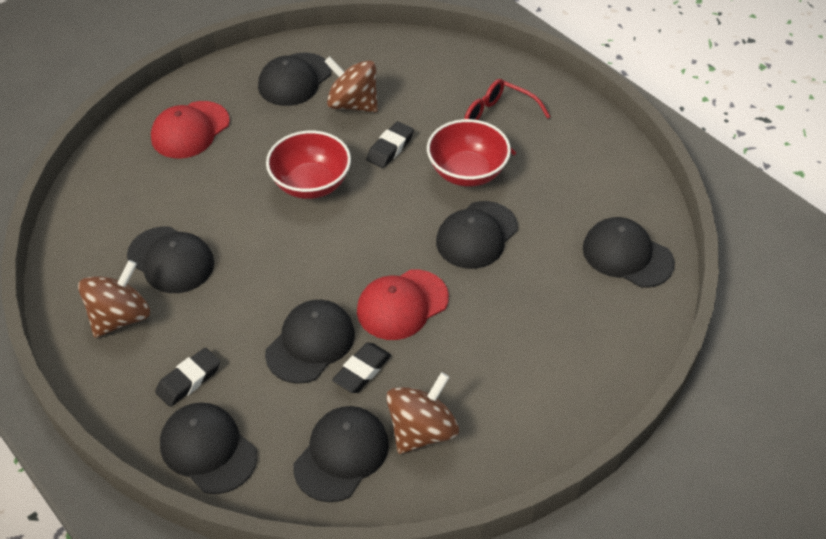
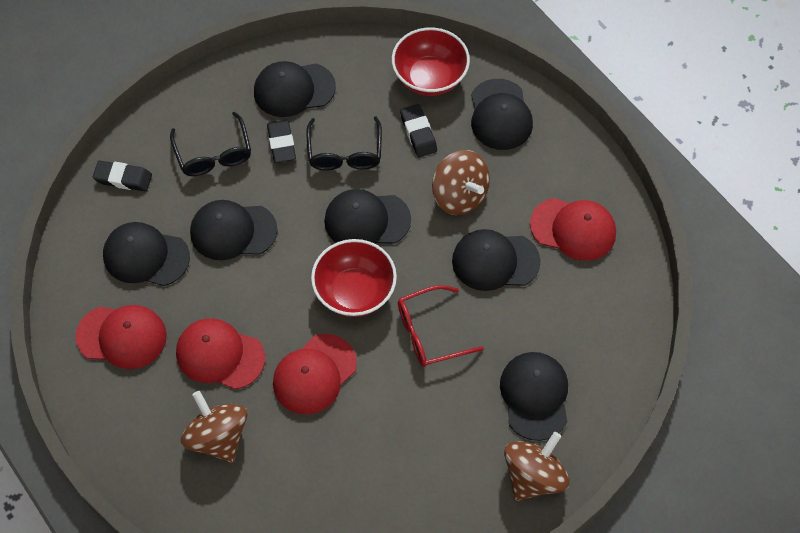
black glasses: none = 0 -> [170,112,251,176] [306,116,382,170] = 2
red cap: [151,101,230,158] [357,270,449,340] = 2 -> [75,305,167,369] [176,318,265,389] [273,334,357,414] [530,198,616,261] = 4

